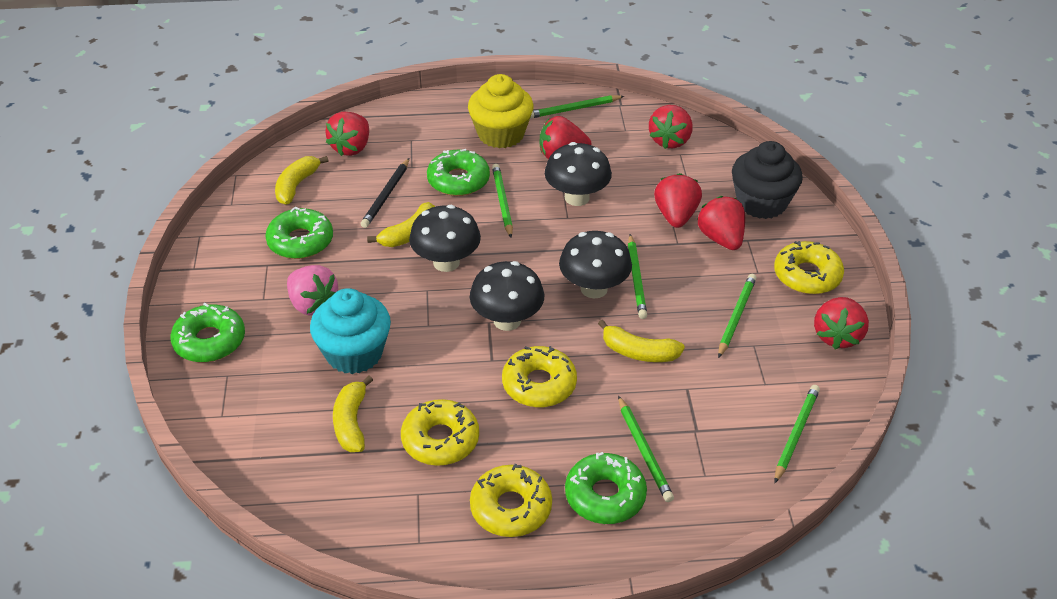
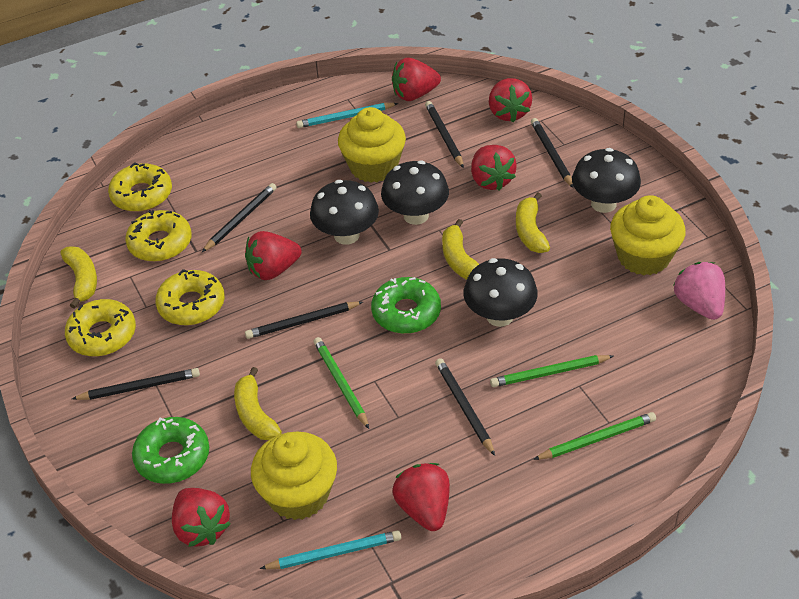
black cupcake: [732,141,803,219] = 1 -> none = 0
black pencil: [361,158,409,228] = 1 -> [72,368,200,400] [202,183,277,252] [245,301,363,339] [425,101,464,168] [435,358,495,456] [531,118,573,188] = 6
green donut: [170,303,245,362] [265,207,333,259] [427,149,490,196] [565,452,647,524] = 4 -> [132,417,209,484] [371,277,441,334] = 2
green pencil: [492,164,513,238] [530,95,624,119] [618,396,674,502] [628,234,647,319] [718,274,757,358] [774,385,820,483] = 6 -> [314,337,369,429] [490,355,613,387] [533,412,656,460] = 3
turquoise cupcake: [310,288,391,374] = 1 -> none = 0
turquoise pencil: none = 0 -> [260,530,401,569] [296,103,398,128] = 2
yellow cupcake: [468,74,534,148] = 1 -> [251,432,337,520] [338,107,406,183] [610,195,686,275] = 3

